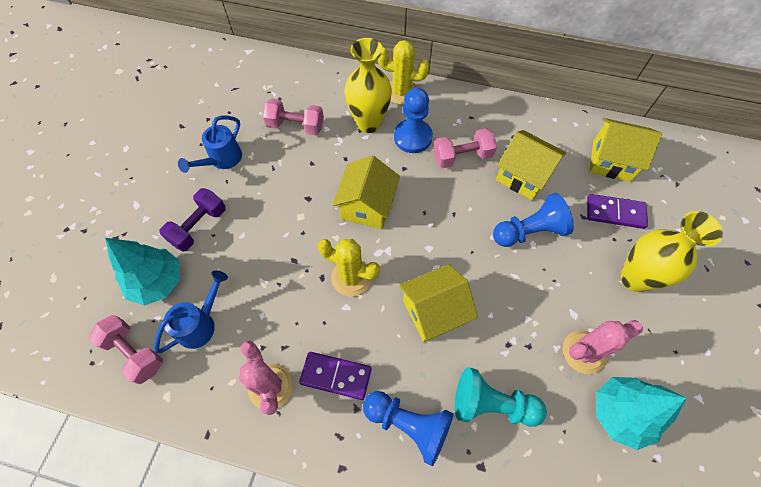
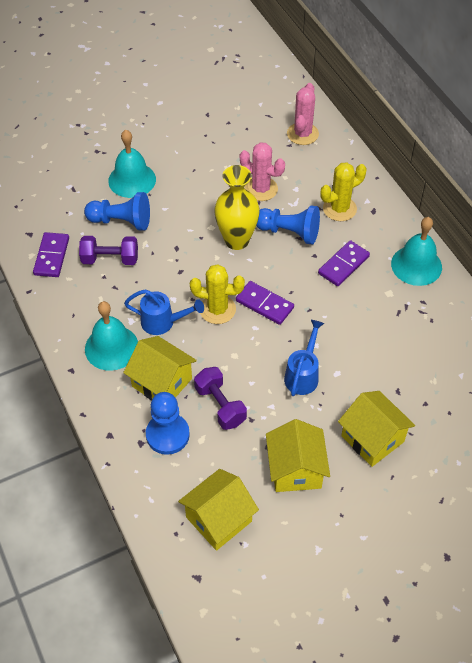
pink dumbbell: [88,315,163,384] [262,99,324,135] [433,128,497,168] = 3 -> none = 0
purple domino: [299,352,372,400] [587,194,648,229] = 2 -> [33,232,69,277] [236,281,294,325] [318,240,370,286] = 3
purple dumbbell: [159,188,226,252] = 1 -> [79,236,138,265] [194,367,247,430] = 2
turquoise bell: none = 0 -> [85,301,138,371] [108,130,156,198] [391,217,442,286] = 3
turquoise pawn: [455,367,547,427] = 1 -> none = 0
turquoise tree: [105,238,180,306] [596,377,687,450] = 2 -> none = 0
yellow vase: [345,38,392,133] [621,211,723,292] = 2 -> [214,165,260,250] = 1

